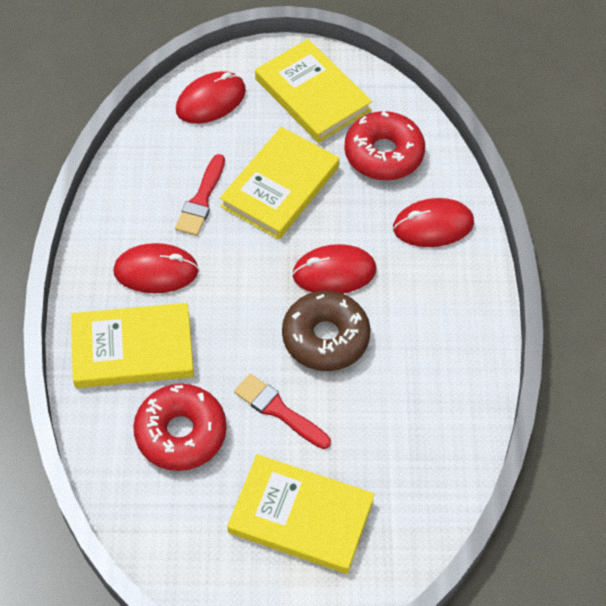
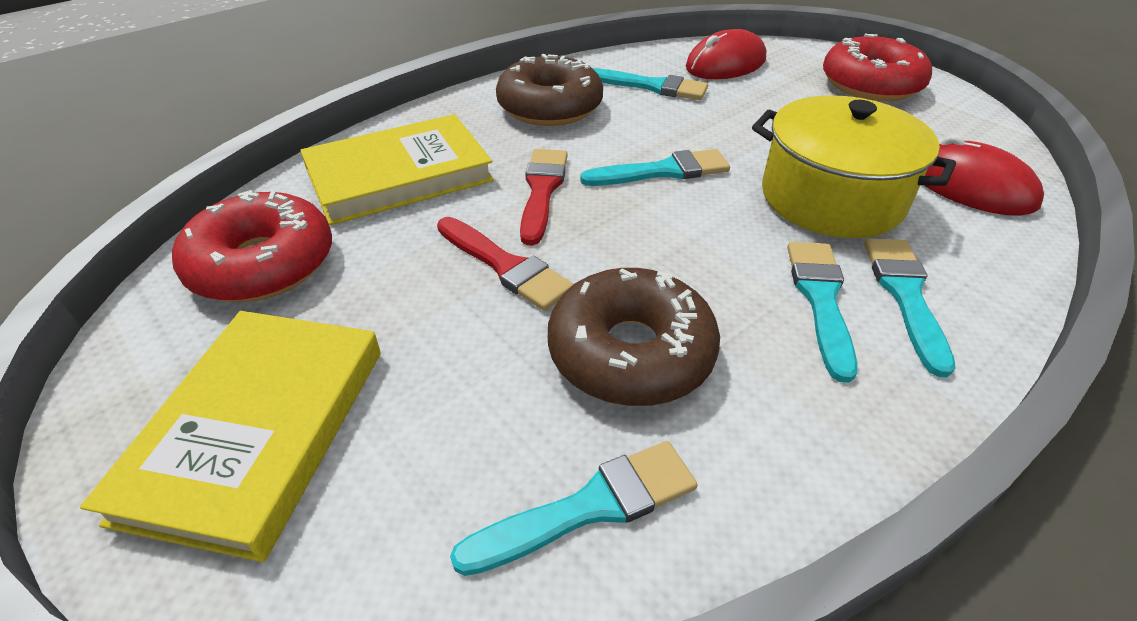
brown donut: [282,291,371,371] = 1 -> [496,54,603,126] [548,268,720,406] = 2
red mouse: [113,243,199,293] [176,71,246,124] [292,244,376,294] [393,198,474,247] = 4 -> [686,29,766,79] [924,135,1044,216] = 2
turquoise brush: none = 0 -> [450,441,698,576] [580,149,730,186] [592,68,708,100] [787,242,858,383] [864,238,956,378] = 5
yellow book: [71,303,194,388] [220,127,339,240] [227,454,374,574] [255,39,372,143] = 4 -> [80,311,381,562] [300,114,494,225] = 2
yellow pot: none = 0 -> [752,95,956,238] = 1

